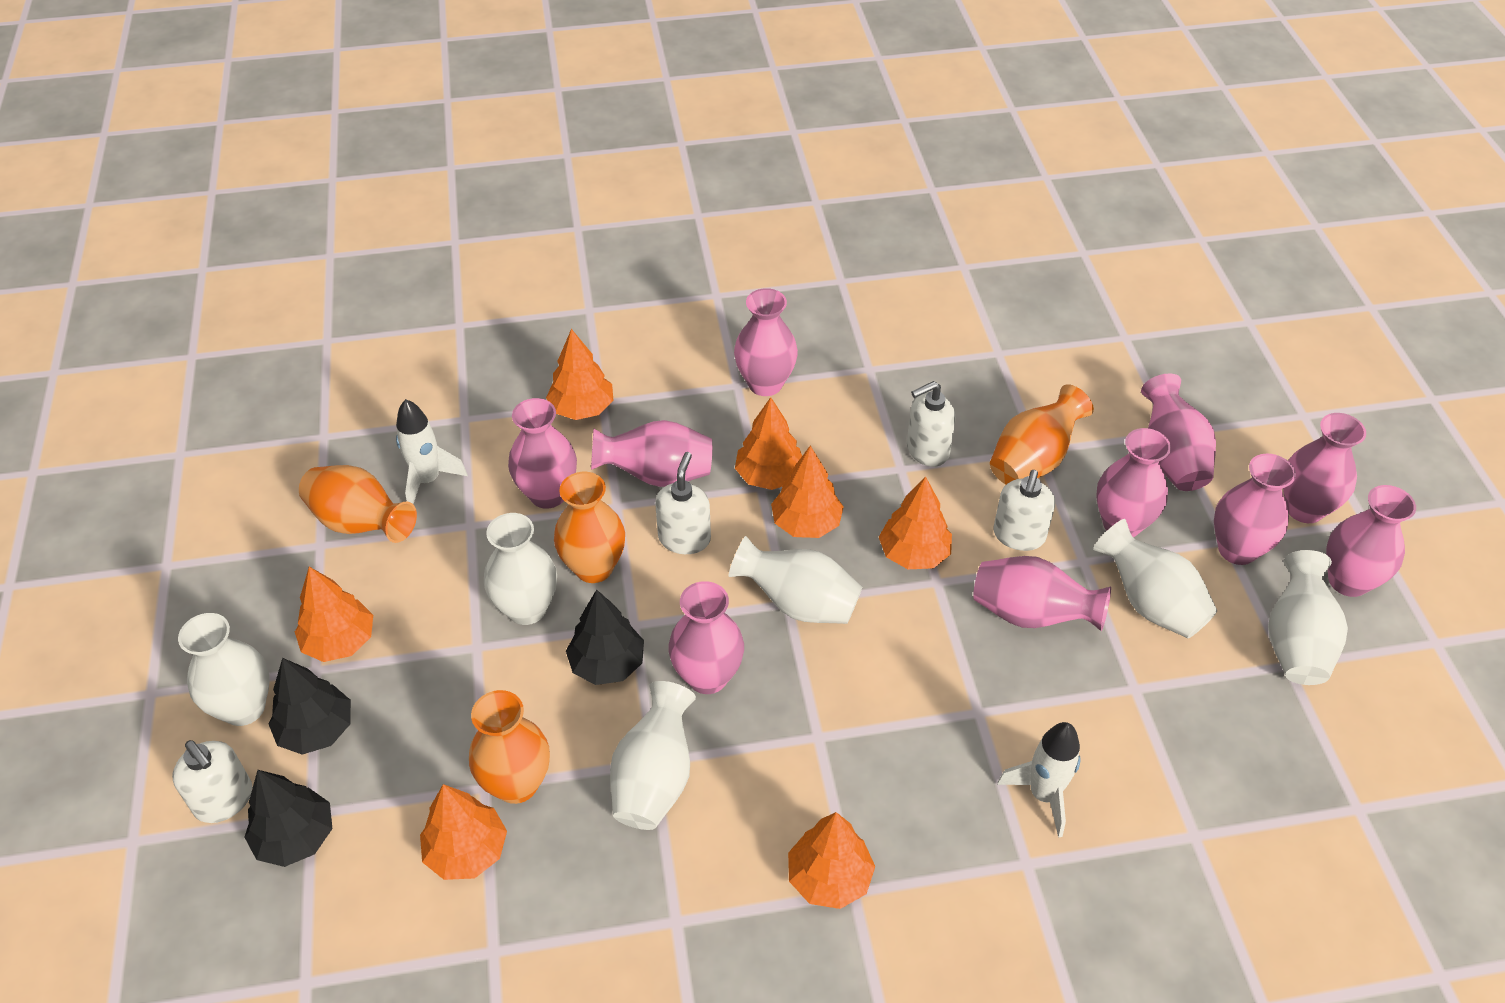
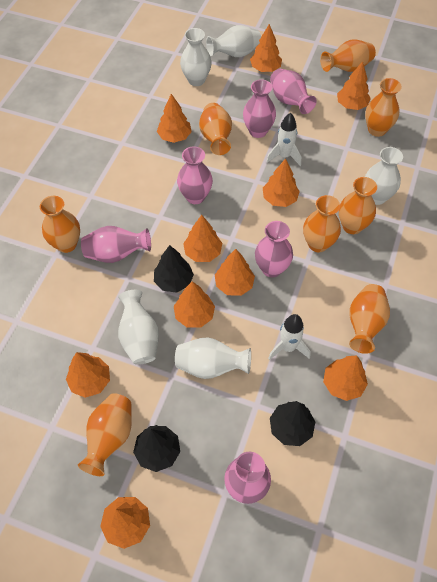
orange tree: [295,567,373,662] [420,784,507,880] [546,329,613,420] [735,397,802,490] [771,446,844,538] [788,812,875,909] [879,476,952,569] = 7 -> [66,352,110,398] [100,497,150,549] [157,94,192,143] [174,281,215,327] [183,215,222,262] [215,249,255,296] [250,24,282,72] [263,158,300,207] [323,355,368,401] [337,61,371,110] = 10
orange vase: [299,465,417,543] [469,690,550,804] [554,472,625,583] [990,384,1094,484] = 4 -> [40,196,80,253] [78,393,132,476] [199,103,232,155] [303,195,341,252] [320,39,376,72] [339,177,377,234] [349,284,390,354] [365,78,402,137] = 8
pink vase: [508,398,577,509] [591,420,712,487] [668,581,744,694] [734,288,798,396] [973,556,1111,631] [1096,428,1171,537] [1141,373,1216,491] [1214,453,1296,565] [1283,413,1366,523] [1326,485,1416,597] = 10 -> [81,226,151,263] [177,146,213,204] [224,452,271,504] [243,79,276,138] [255,221,293,277] [270,69,317,114] = 6
white soap dispenser: [172,740,252,823] [655,452,711,554] [907,381,956,467] [993,470,1055,551] = 4 -> none = 0
white vase: [178,613,270,726] [484,513,557,625] [610,681,696,830] [729,536,862,624] [1093,519,1218,638] [1268,550,1348,685] = 6 -> [118,290,159,365] [175,337,251,379] [180,28,212,86] [206,25,261,57] [365,147,403,205] = 5

